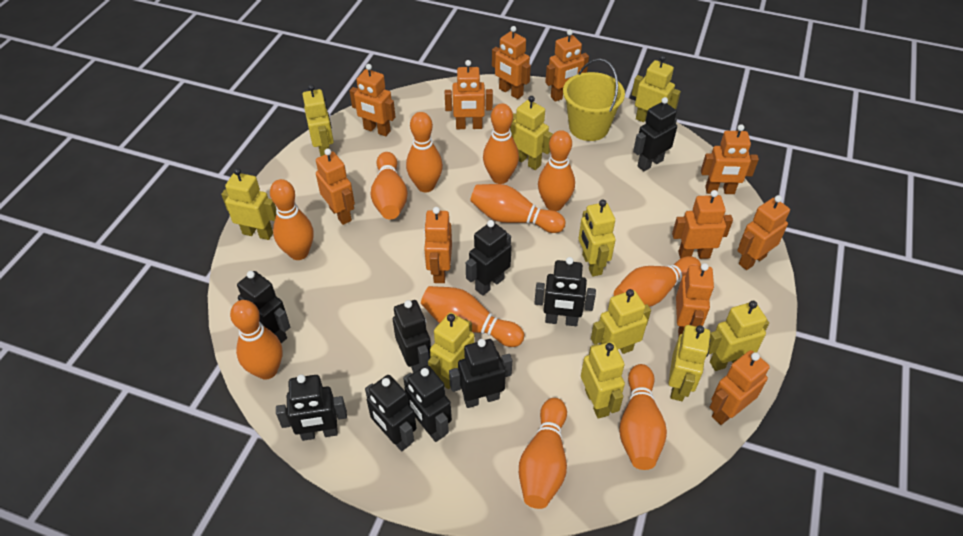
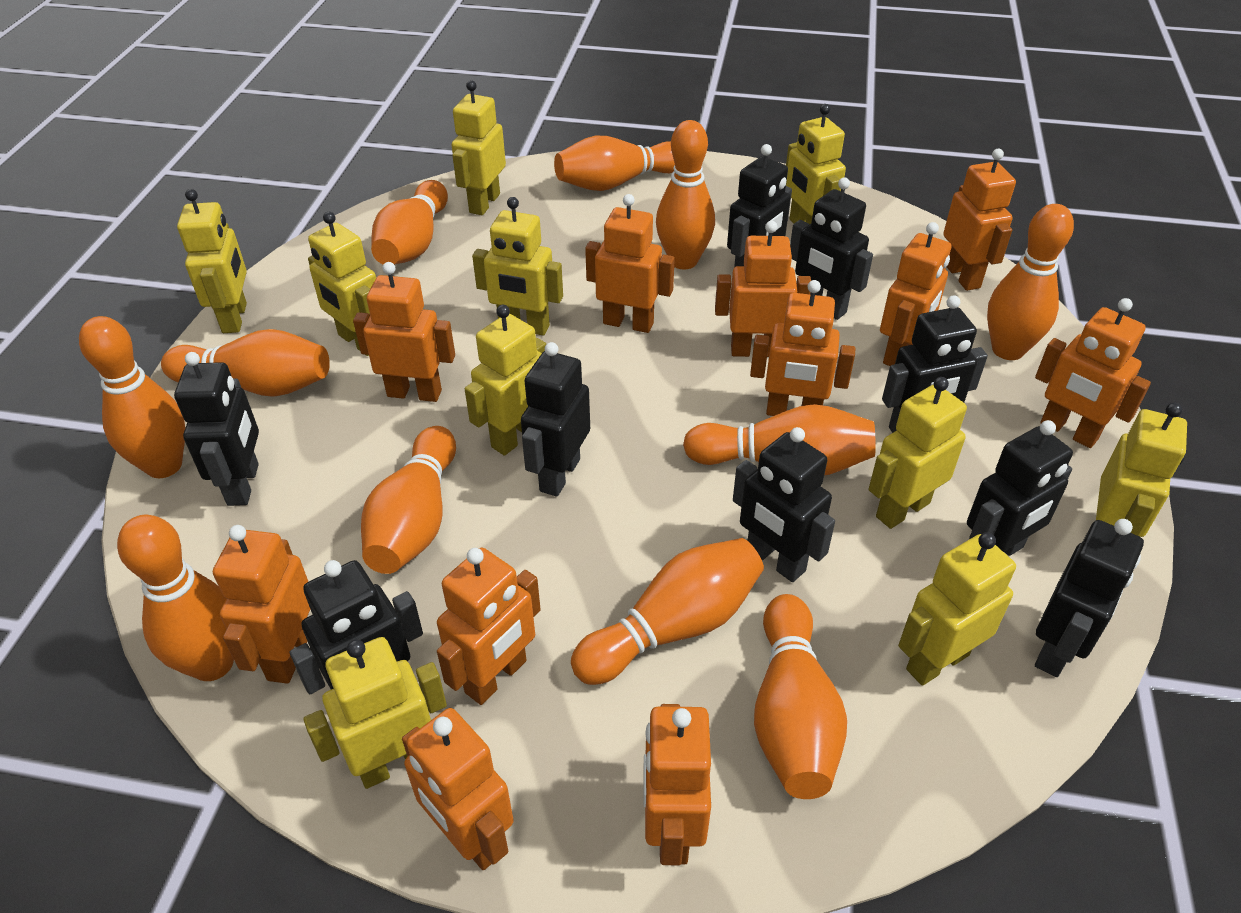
yellow bucket: [563,58,625,141] = 1 -> none = 0

